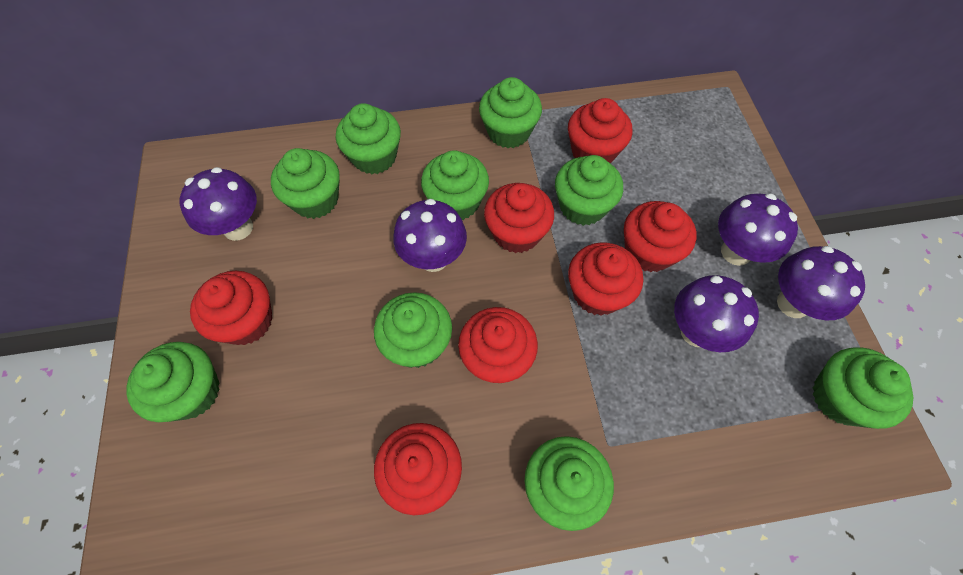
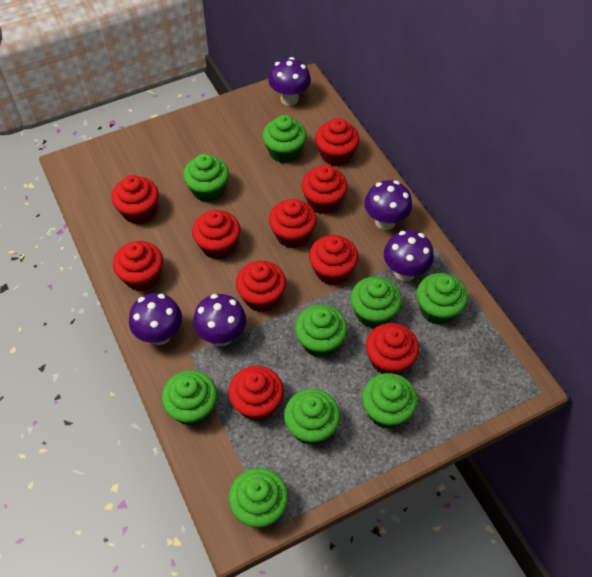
red cupcake: [190,271,272,345] [374,423,462,515] [458,307,538,383] [484,183,554,253] [568,98,633,164] [568,242,643,316] [624,201,697,272] = 7 -> [112,175,159,224] [113,241,163,291] [192,210,241,259] [228,366,284,421] [236,261,286,312] [269,199,317,248] [301,165,348,214] [309,235,358,285] [315,118,360,166] [366,323,419,374] = 10

